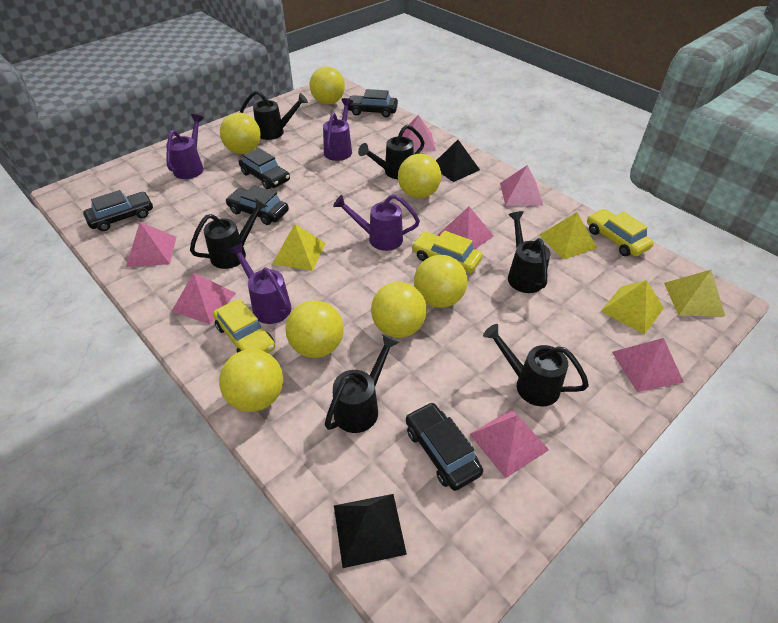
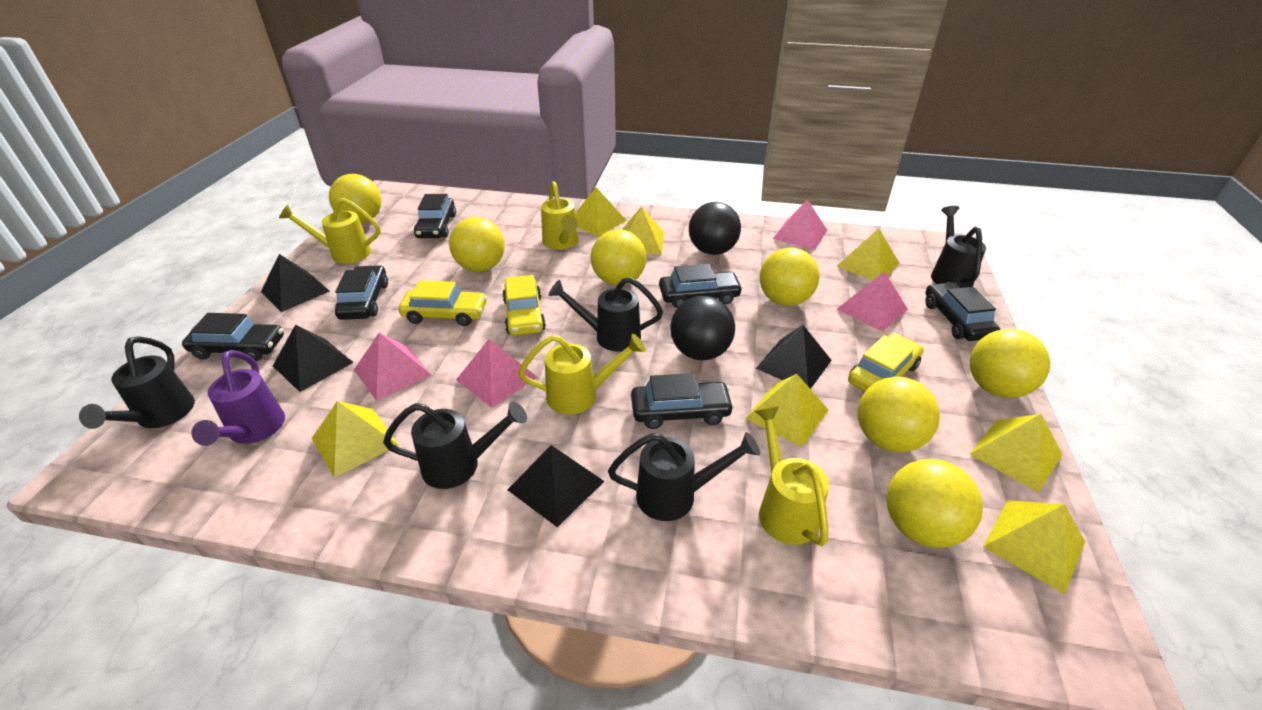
black ball: none = 0 -> [670,296,735,360] [689,202,741,255] = 2
black car: [83,190,153,231] [225,185,289,225] [239,148,290,190] [348,89,398,117] [406,402,483,491] = 5 -> [182,313,284,361] [335,265,388,320] [414,194,456,238] [631,373,734,429] [659,264,743,308] [925,282,1000,341] = 6
black pyramid: [334,494,407,568] [436,140,480,182] = 2 -> [261,254,330,312] [273,325,354,392] [508,445,604,527] [756,325,832,389] = 4
black watering can: [190,198,268,269] [240,91,308,140] [325,334,399,433] [358,125,425,179] [483,324,589,406] [508,211,550,293] = 6 -> [79,336,195,429] [383,402,527,489] [548,277,663,351] [608,432,760,521] [931,206,986,288] = 5
pink pyramid: [126,222,176,267] [171,273,236,324] [402,115,436,152] [437,207,493,249] [470,409,549,478] [500,165,543,206] [612,338,684,392] = 7 -> [354,333,431,401] [456,339,538,408] [773,199,827,250] [837,271,908,332] = 4
purple watering can: [166,114,204,179] [228,243,291,324] [323,98,353,161] [333,194,420,251] = 4 -> [191,350,285,446] = 1
yellow pyramid: [273,224,326,271] [540,212,597,260] [601,280,664,334] [664,270,725,316] = 4 -> [312,401,398,478] [575,187,627,237] [622,206,664,255] [745,374,828,447] [837,228,900,280] [970,414,1062,492] [983,500,1085,594] = 7
yellow watering can: none = 0 -> [279,198,381,264] [518,334,646,415] [541,181,579,250] [755,406,829,546] = 4

